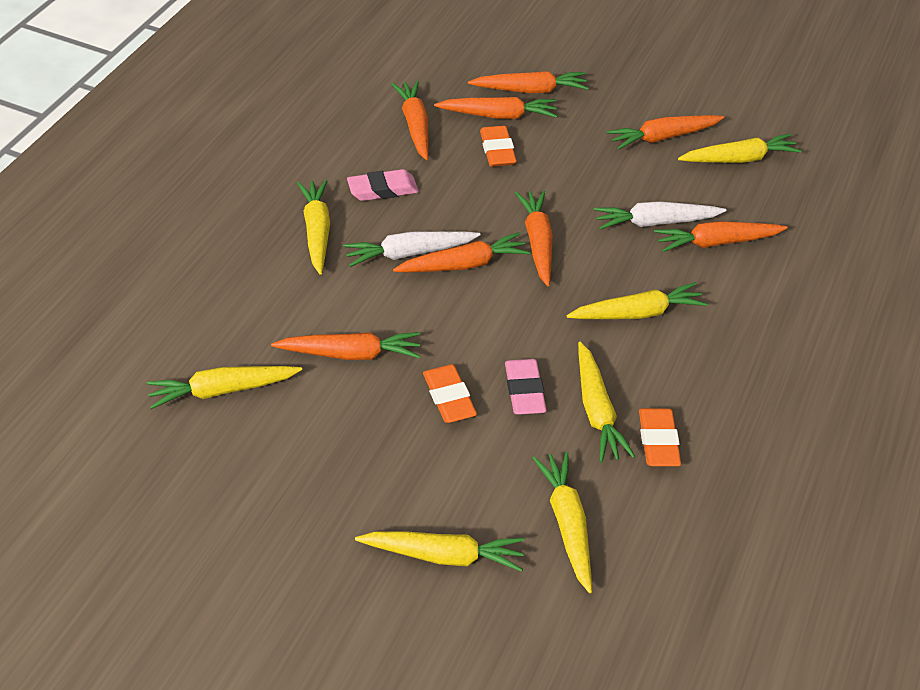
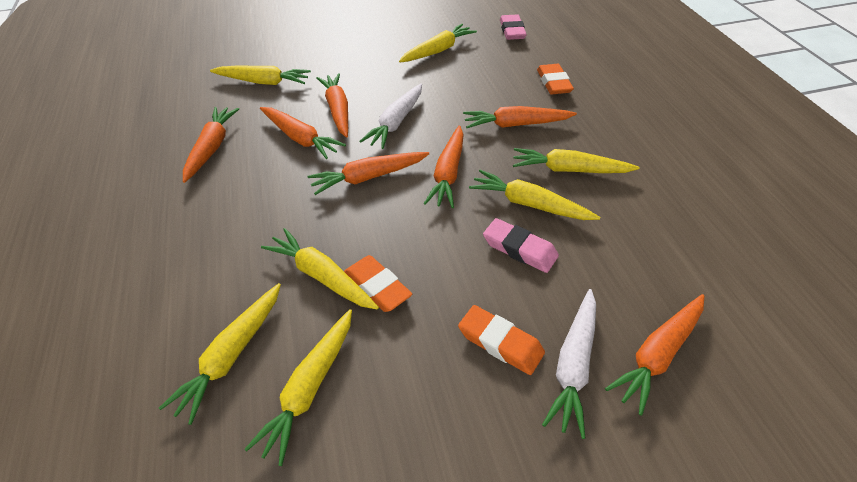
orange carrot: [271,332,420,360] [391,80,429,160] [393,232,530,272] [434,97,557,119] [468,71,589,93] [515,190,553,286] [607,115,724,150] [654,221,787,252] = 8 -> [183,107,239,183] [260,107,346,159] [307,152,429,195] [316,73,348,138] [424,125,464,208] [463,106,577,128] [605,294,705,416] = 7

